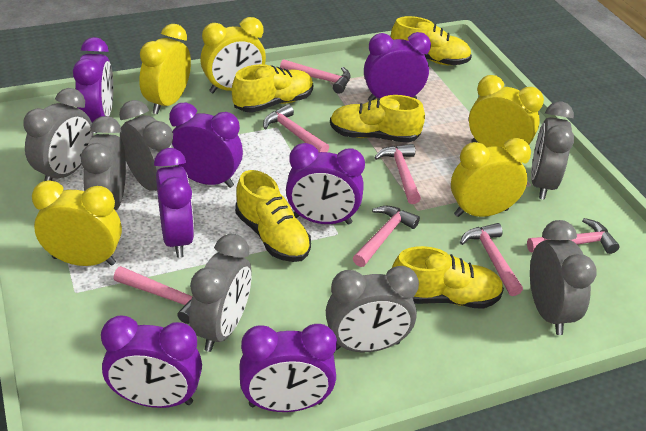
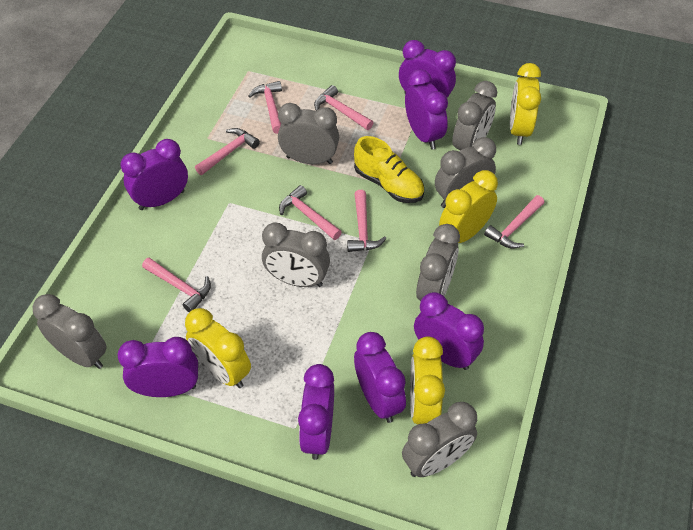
yellow clock: [32,180,122,266] [139,24,191,114] [200,17,266,93] [451,138,531,217] [469,75,544,148] = 5 -> [185,308,251,388] [410,336,445,425] [439,170,498,243] [510,63,541,145] = 4
yellow shoe: [232,64,313,113] [235,170,311,262] [330,95,425,143] [391,16,472,65] [392,246,504,309] = 5 -> [354,136,424,203] = 1

